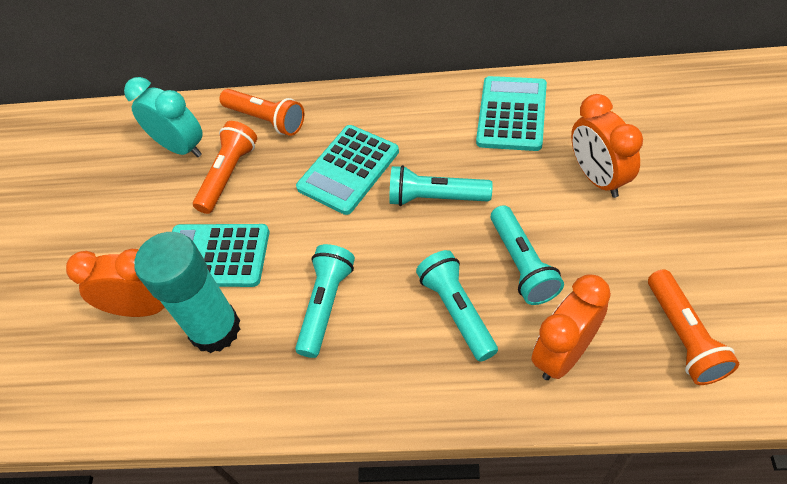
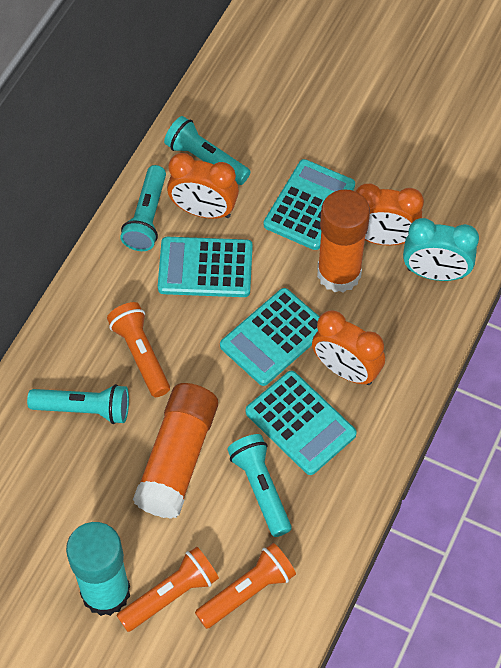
orange glue stick: none = 0 -> [133,383,218,519] [317,189,370,293] = 2
turquoise calculator: [172,224,270,287] [296,125,399,215] [476,76,547,151] = 3 -> [158,237,253,297] [220,288,320,386] [246,371,357,475] [264,159,355,250] = 4

